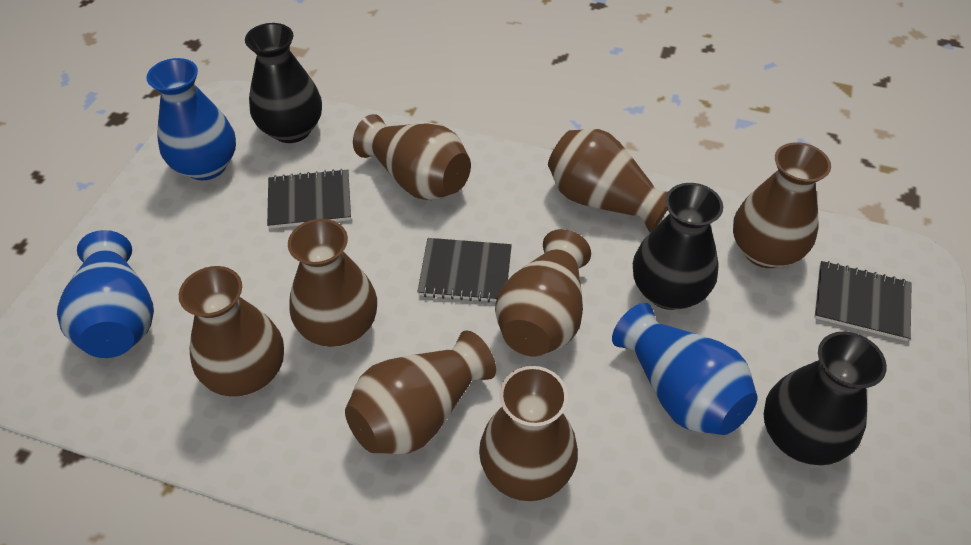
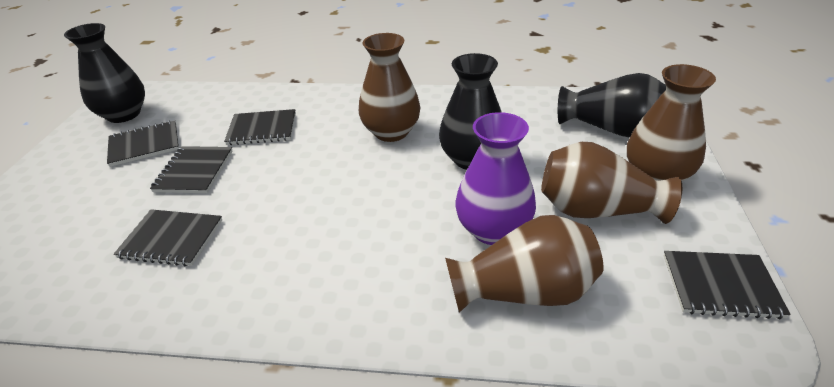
black notebook: [267,169,351,229] [417,238,512,302] [814,261,912,341] = 3 -> [107,120,179,167] [114,209,222,266] [150,146,233,193] [224,109,296,145] [664,251,791,320] = 5
blue vase: [57,230,154,358] [146,58,236,180] [612,303,758,435] = 3 -> none = 0
brown vase: [179,266,284,397] [288,219,377,347] [345,330,496,454] [353,114,471,200] [479,366,578,501] [495,229,591,356] [548,129,668,232] [733,142,831,268] = 8 -> [359,33,421,142] [445,215,604,313] [541,142,682,224] [627,64,716,181] = 4
purple vase: none = 0 -> [455,112,536,245] = 1

